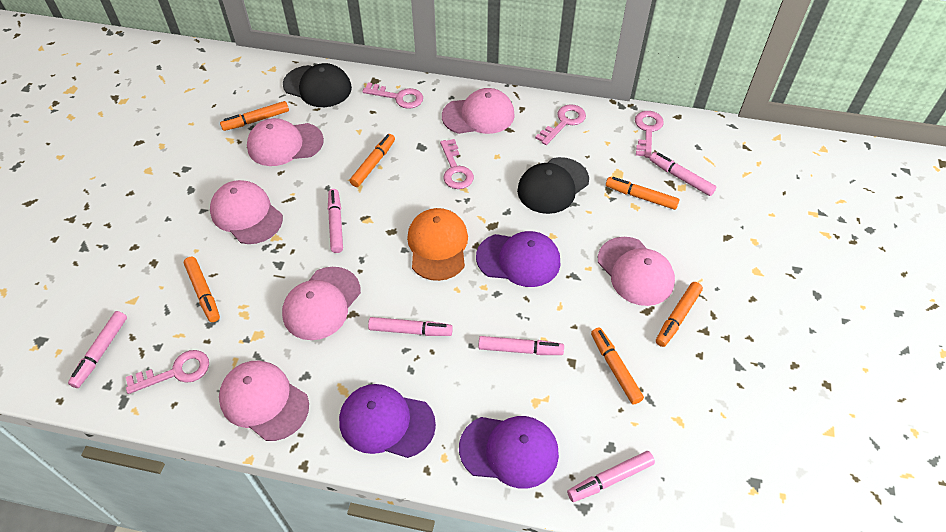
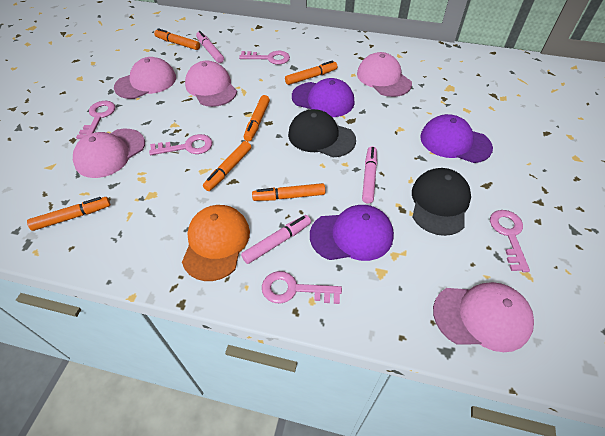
pink cap: [210,180,283,244] [219,361,309,441] [247,118,324,166] [282,267,361,340] [442,88,515,134] [598,237,675,306] = 6 -> [73,129,145,178] [114,57,176,99] [185,60,237,107] [357,52,412,97] [433,282,534,352] = 5
pink marker: [68,311,127,388] [328,189,343,253] [368,317,453,336] [478,336,564,355] [567,451,655,502] [650,152,716,196] = 6 -> [196,31,224,63] [241,215,311,264] [362,146,377,203] = 3

